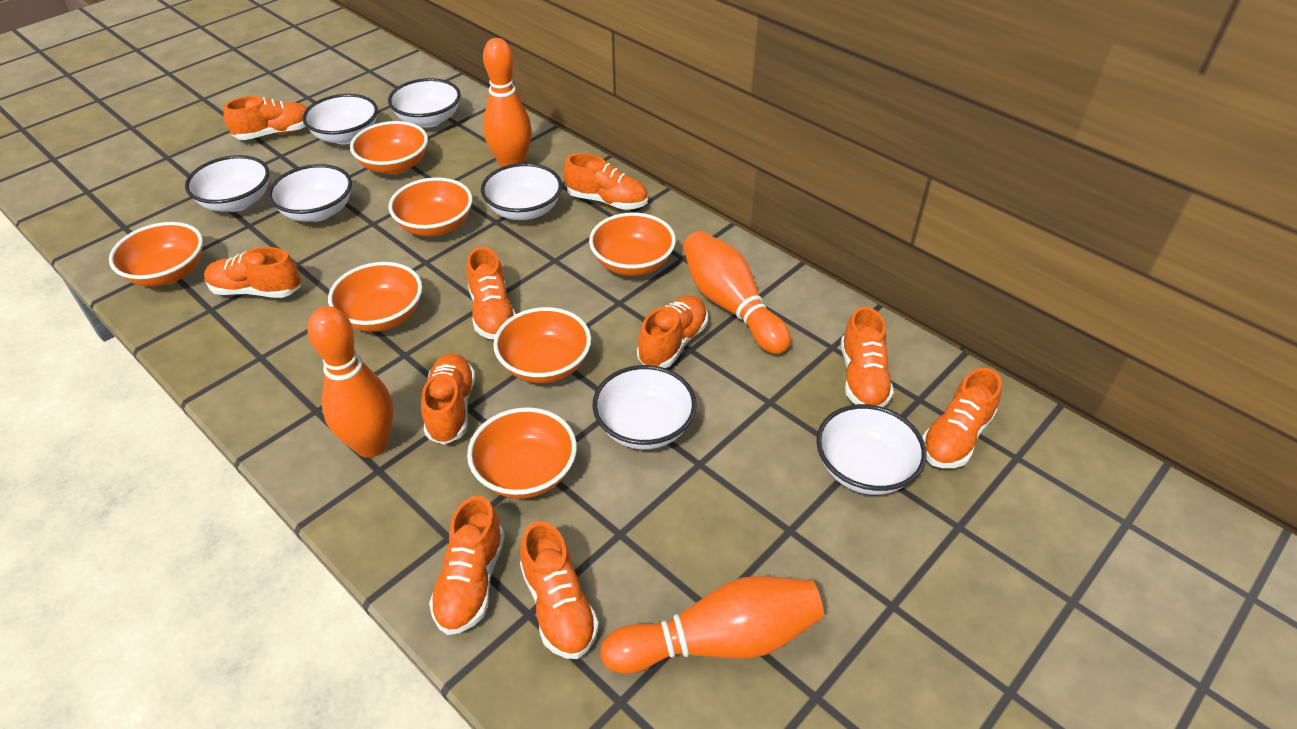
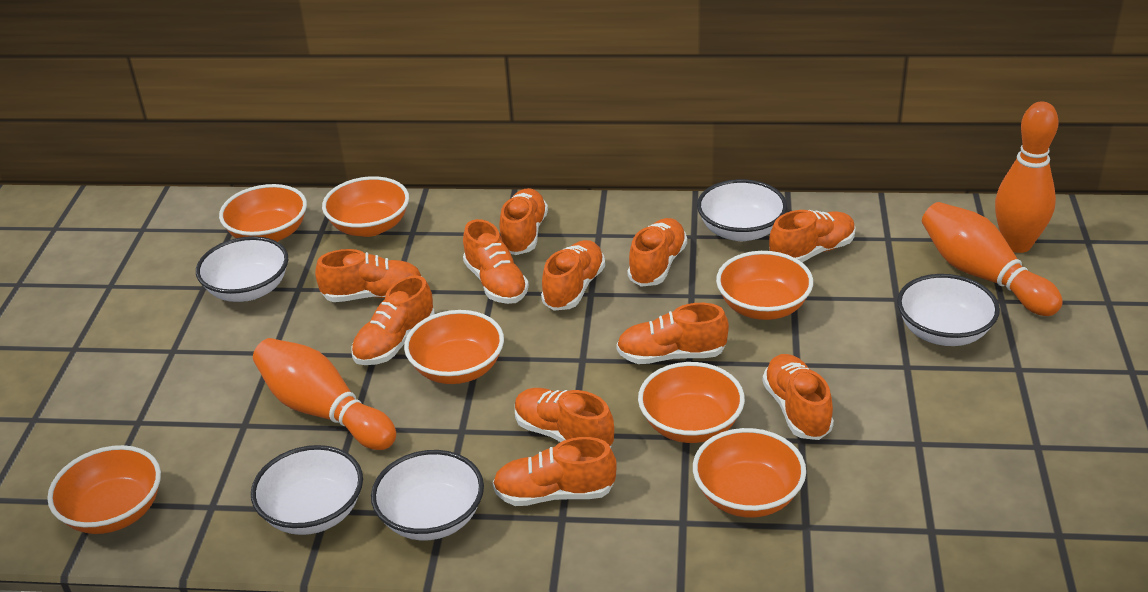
orange bowling pin: [307,306,393,458] [483,38,532,167] [600,576,824,674] [683,231,791,354] = 4 -> [253,338,396,450] [922,202,1063,316] [995,101,1059,253] = 3
orange shoe: [204,247,301,298] [223,96,308,140] [421,353,475,445] [429,496,505,635] [466,247,516,340] [520,521,599,659] [563,153,648,210] [637,295,708,368] [841,306,894,407] [922,368,1002,468] = 10 -> [315,249,421,302] [352,276,435,365] [463,219,529,304] [492,437,617,506] [499,188,548,255] [515,388,614,448] [541,240,605,311] [616,303,729,364] [628,218,687,287] [763,354,834,440] [769,210,856,262] = 11
white bowl: [185,155,269,212] [268,164,352,222] [302,94,378,144] [388,78,461,128] [481,163,562,220] [592,365,697,450] [816,404,927,495] = 7 -> [196,236,288,302] [251,445,363,535] [371,450,484,540] [697,179,787,241] [897,274,1000,346] = 5

